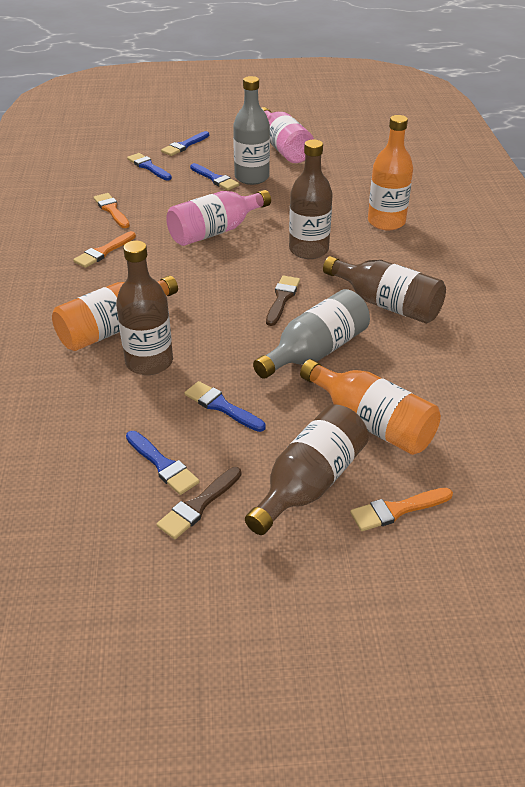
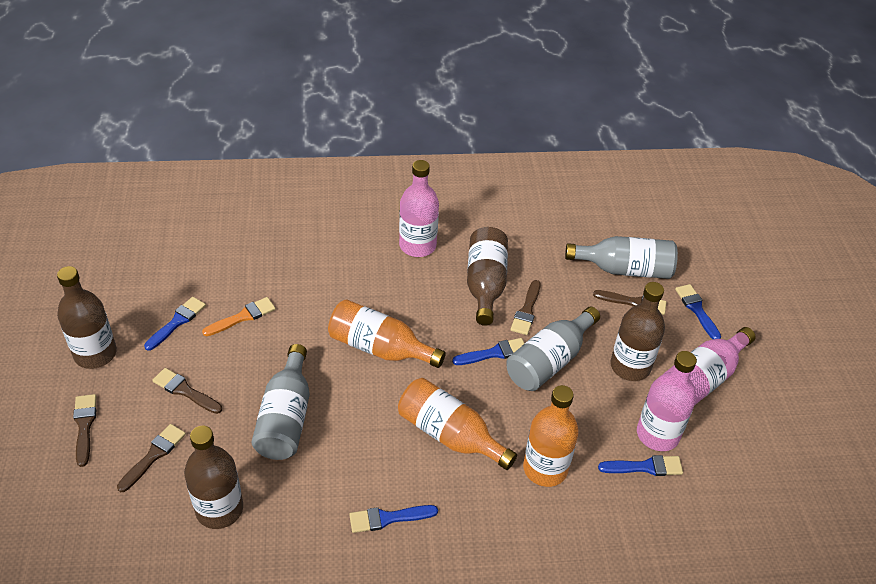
brown brush: [157,467,242,539] [266,275,300,326] = 2 -> [73,394,96,467] [117,424,186,492] [152,368,222,414] [510,280,541,335] [593,290,667,315] = 5
grey bottle: [233,76,270,185] [253,289,370,379] = 2 -> [251,344,310,460] [506,306,600,391] [565,236,678,279] = 3
orange brush: [73,231,136,268] [94,193,130,228] [350,488,453,531] = 3 -> [202,297,276,336] = 1
pink bottle: [166,190,271,246] [262,107,314,163] = 2 -> [399,160,439,257] [637,351,697,451] [664,327,756,406] = 3

